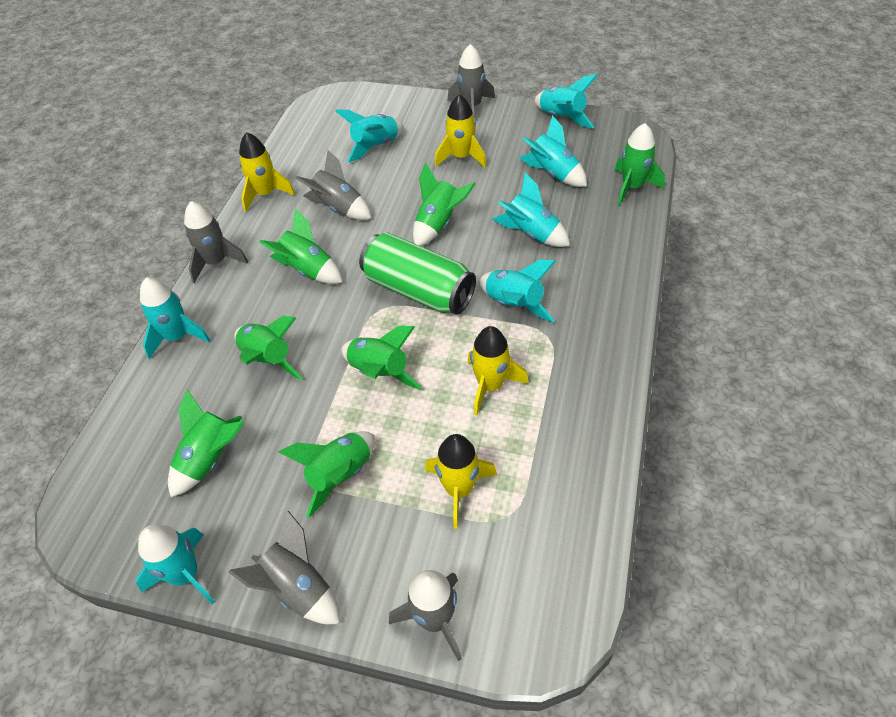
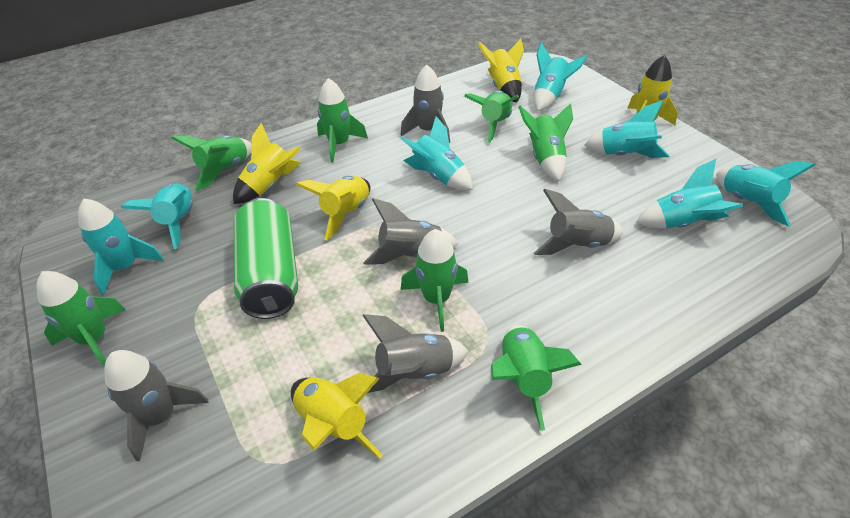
yellow rocket: [239,132,295,212] [425,434,497,529] [435,94,487,168] [468,326,529,415] = 4 -> [233,123,301,204] [291,372,383,459] [296,176,370,240] [478,39,524,103] [628,55,678,125] = 5

